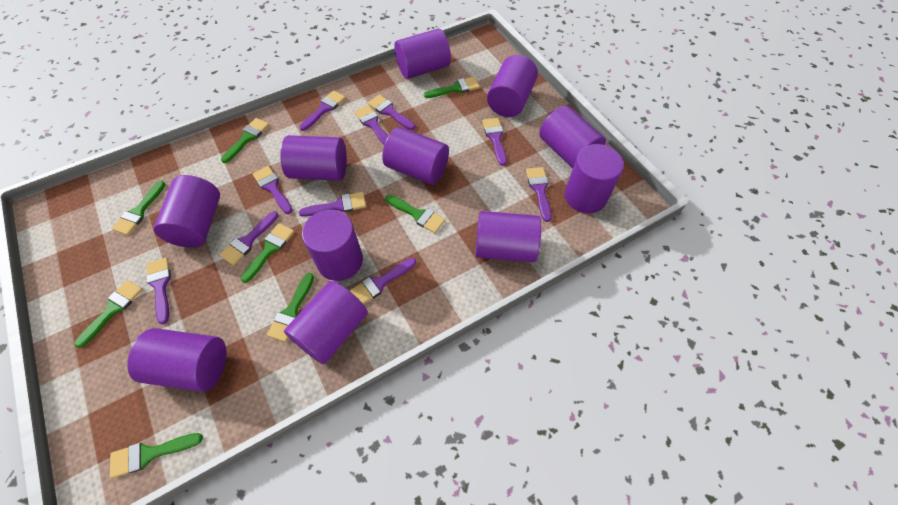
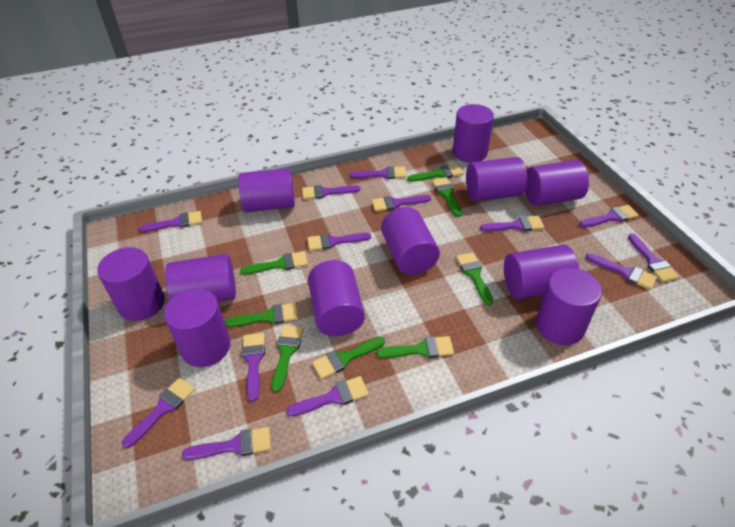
purple brush: [146,258,171,324] [219,211,278,265] [253,166,293,214] [299,91,345,131] [299,192,366,217] [350,258,416,304] [354,105,388,145] [368,95,415,130] [482,118,507,166] [526,167,552,222] = 10 -> [122,378,195,448] [139,211,202,232] [182,427,271,460] [242,333,265,402] [286,376,369,417] [302,185,360,199] [307,233,371,251] [350,166,406,179] [372,195,431,211] [480,216,544,232] [579,205,639,228] [586,253,657,290] [628,234,679,282] = 13

